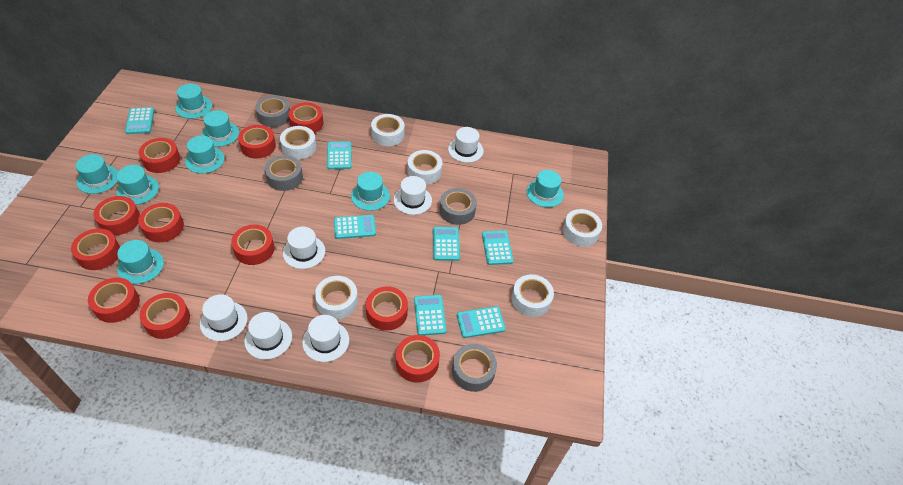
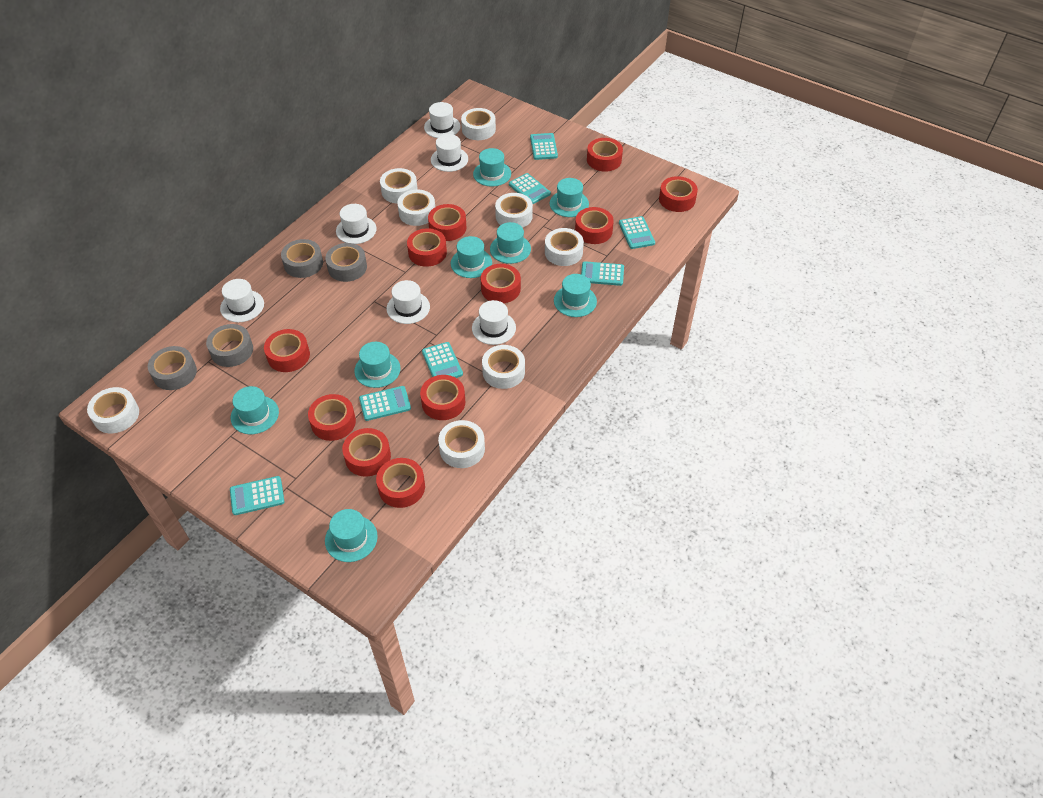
white tape: [280,126,316,159] [315,276,358,319] [371,114,405,146] [407,150,442,184] [511,274,554,317] [563,209,602,247] = 6 -> [87,387,139,433] [380,168,418,203] [397,190,435,226] [438,420,485,468] [461,108,496,140] [482,345,525,389] [495,193,533,228] [545,228,584,266] = 8

